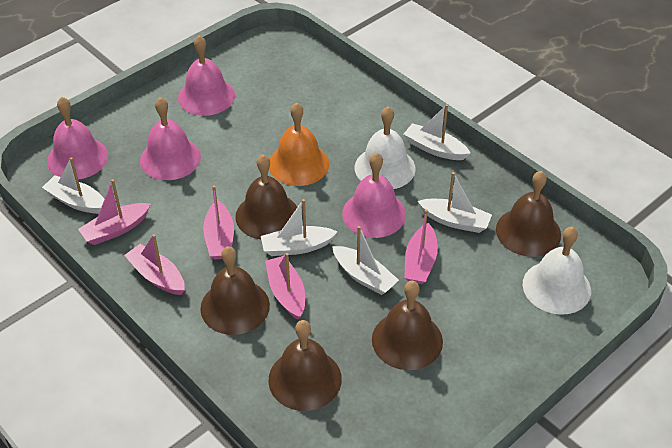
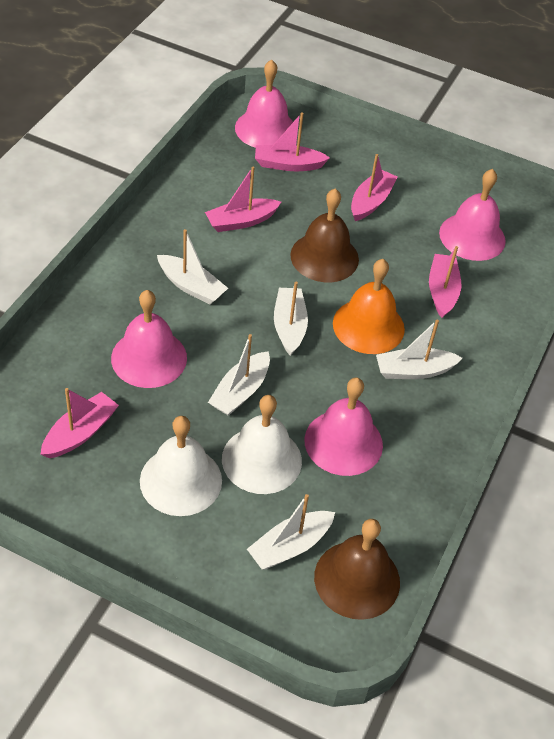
brown bell: [200,246,270,335] [235,155,297,239] [268,320,342,411] [372,281,443,370] [496,171,561,257] = 5 -> [290,189,359,282] [314,519,400,620] = 2

